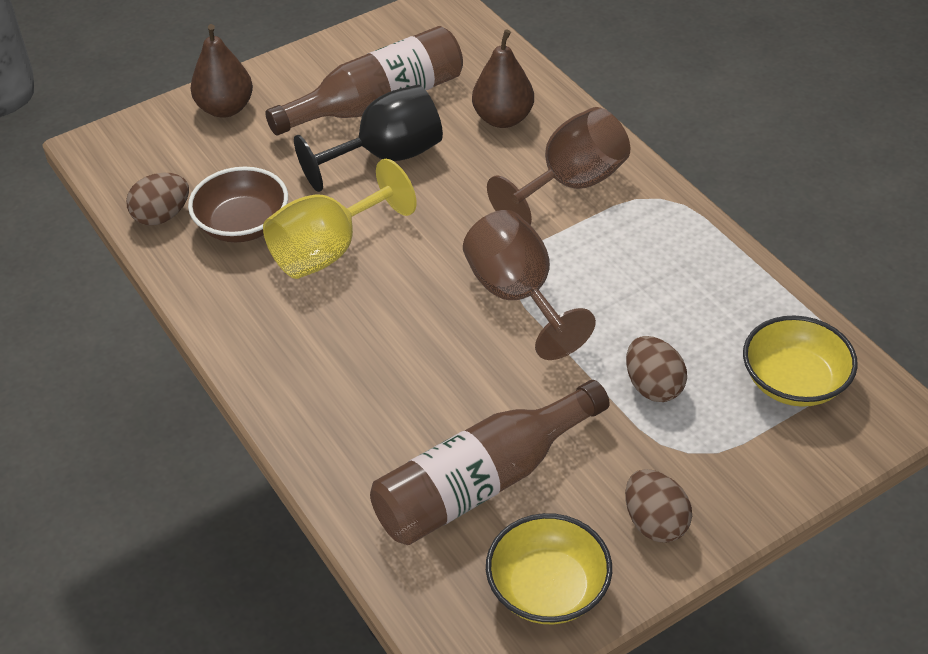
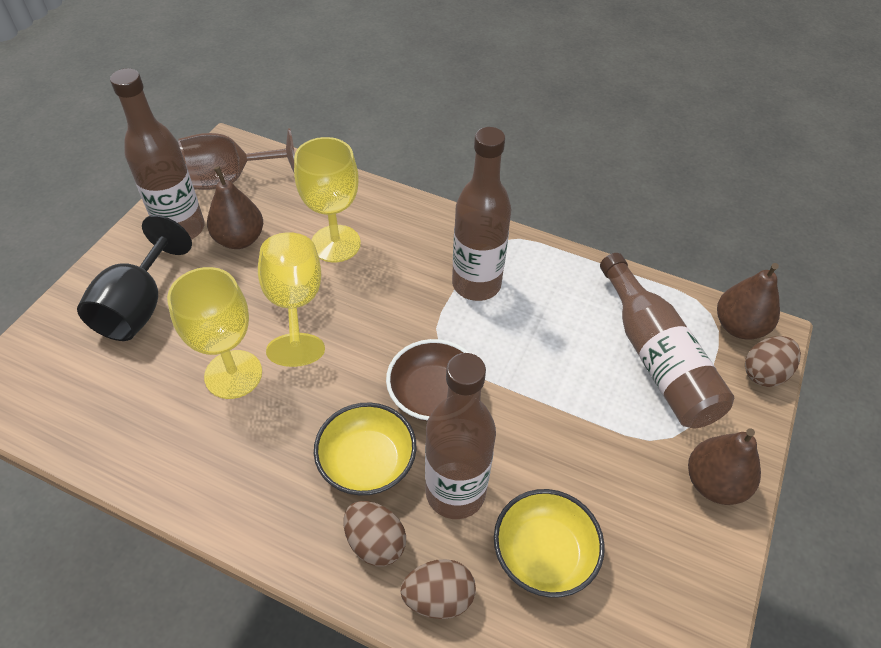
brown bottle: [265,26,463,136] [370,380,610,545] = 2 -> [110,68,205,240] [425,353,496,519] [452,127,511,301] [600,253,734,428] = 4
brown goblet: [463,210,596,360] [487,107,630,225] = 2 -> [178,128,295,190] = 1
brown pear: [190,24,253,118] [472,29,534,128] = 2 -> [207,166,263,249] [688,428,761,505] [717,263,780,340] = 3
yellow goblet: [263,159,417,279] = 1 -> [167,267,262,399] [258,232,325,367] [294,137,361,262] = 3

